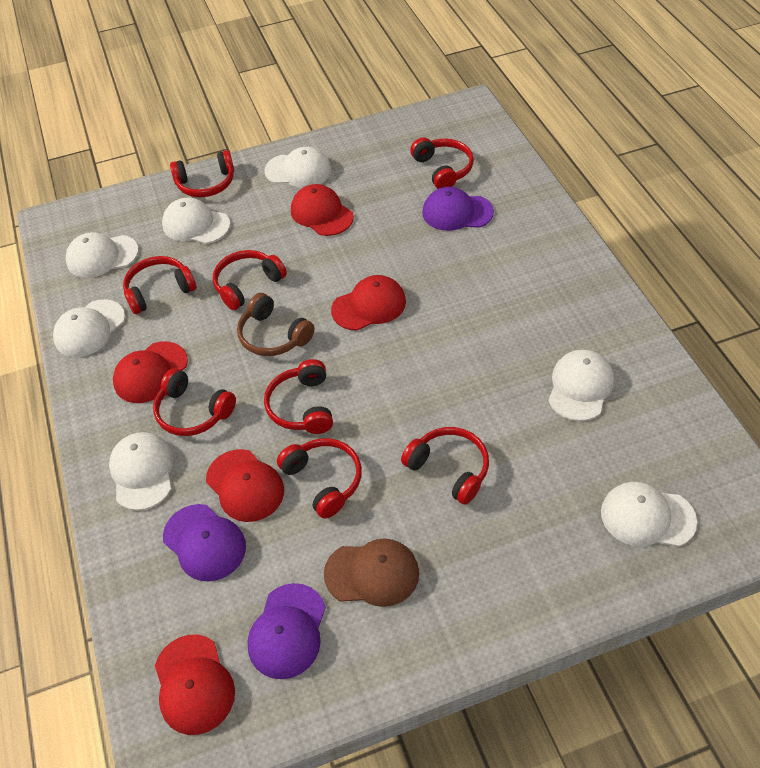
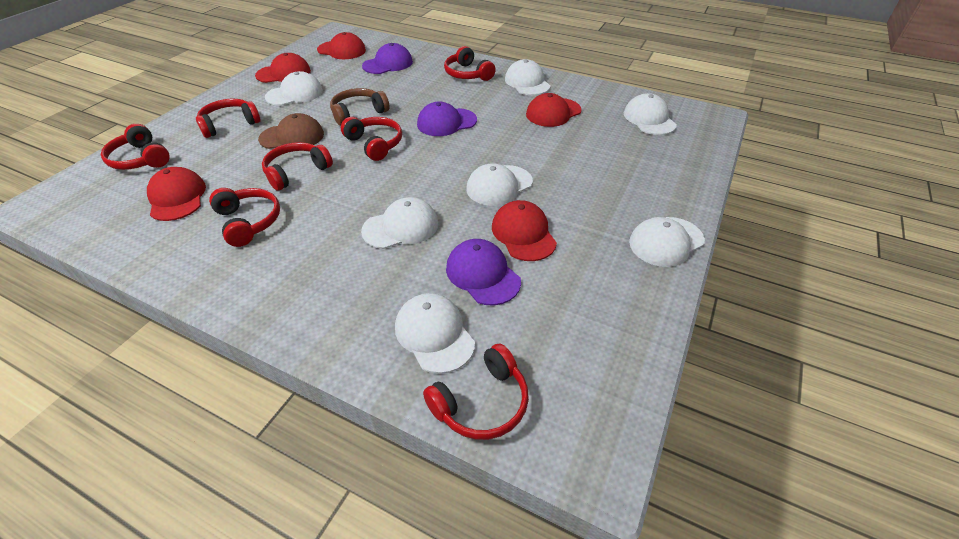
red headphones: [123,256,196,314] [153,368,236,436] [170,150,234,197] [213,250,287,310] [264,359,333,434] [277,438,362,519] [401,427,489,505] [410,137,474,189] = 8 -> [101,124,170,170] [196,99,260,138] [209,188,280,247] [262,142,333,191] [341,117,402,161] [423,344,529,440] [444,46,496,81] = 7

